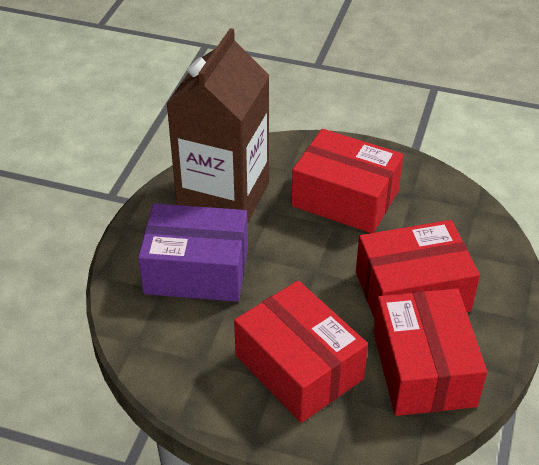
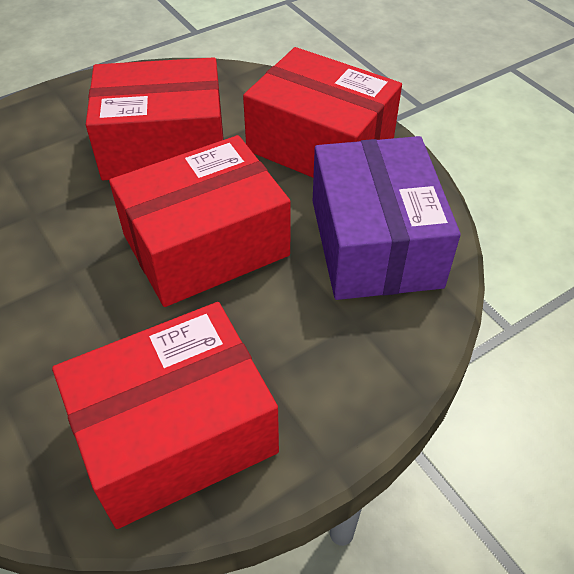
brown carton: [166,28,270,222] = 1 -> none = 0

